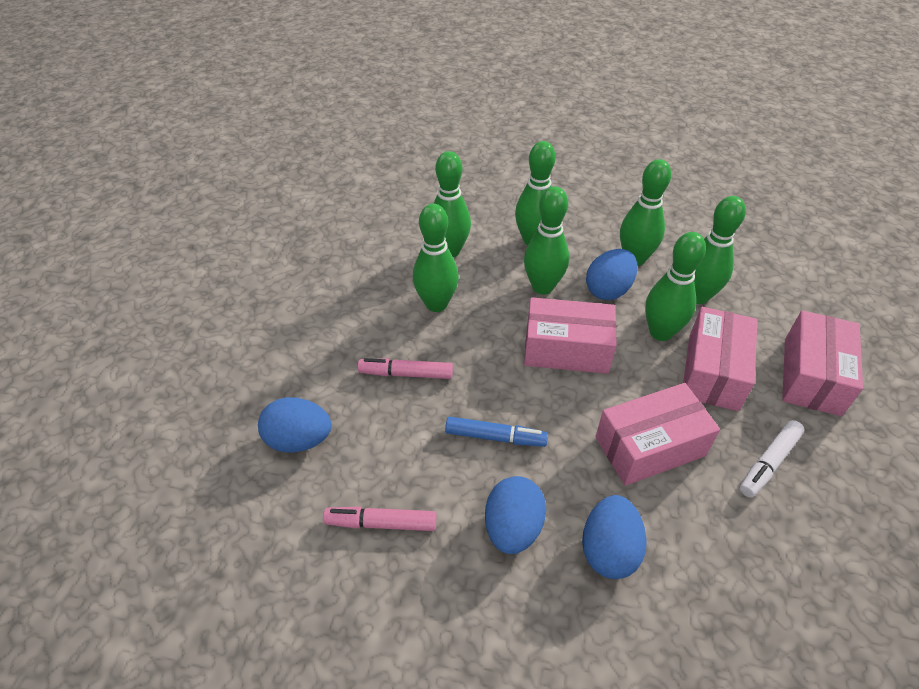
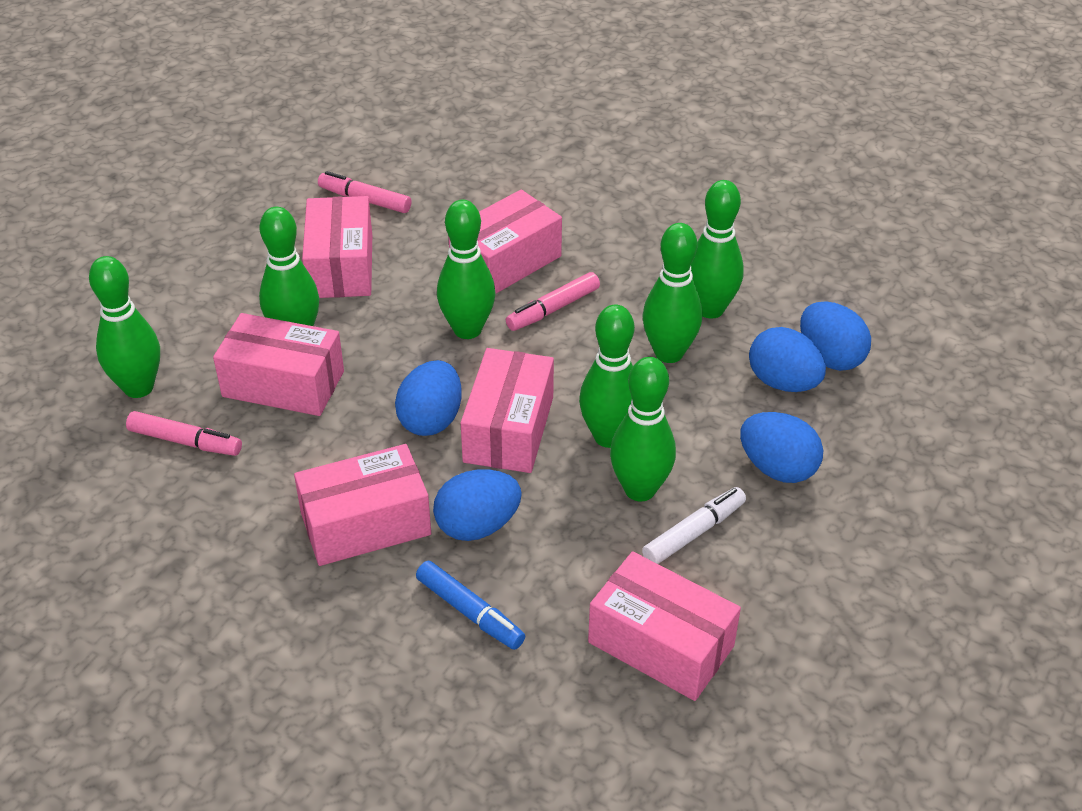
blue egg: [258,397,332,452] [485,476,546,554] [582,495,647,579] [586,249,637,300] = 4 -> [395,360,462,436] [433,469,522,541] [740,412,823,483] [749,327,826,392] [800,301,871,371] = 5
pink box: [524,297,617,374] [596,383,720,486] [683,307,758,411] [782,310,863,416] = 4 -> [213,313,344,416] [294,444,431,566] [302,196,372,298] [448,190,562,294] [461,348,554,473] [588,551,741,701] = 6
pink marker: [323,506,436,531] [358,358,453,379] = 2 -> [126,411,242,456] [318,171,411,213] [506,272,600,331] = 3

